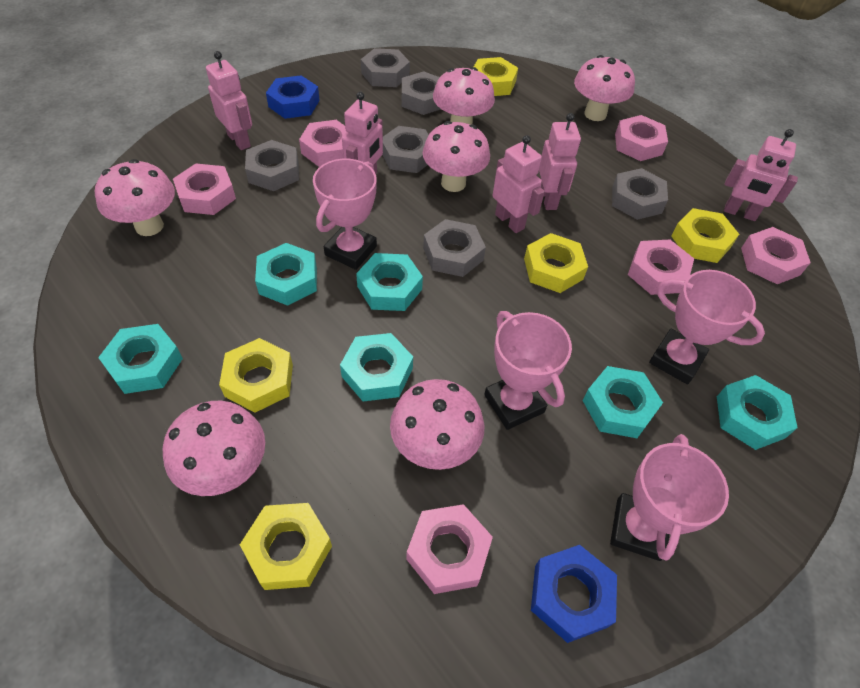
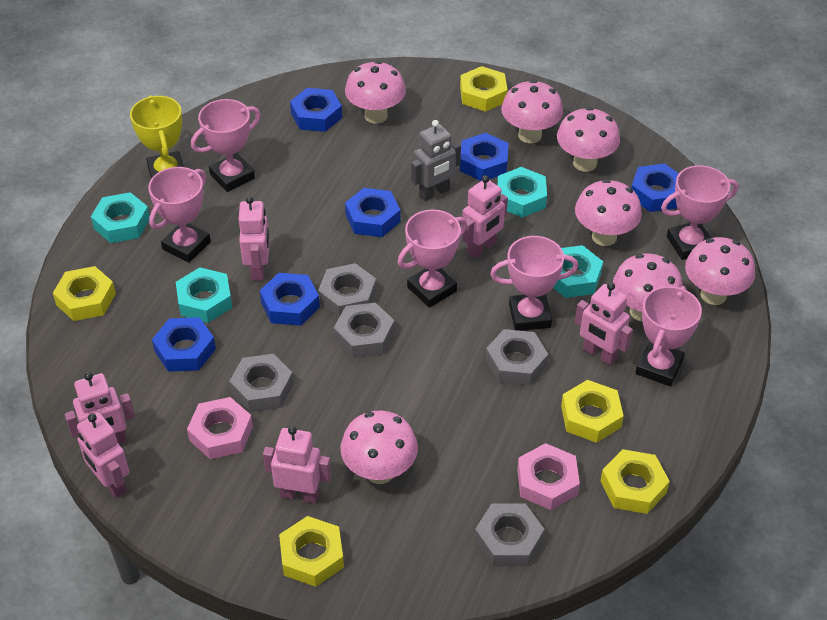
blue nut: [266,75,320,119] [531,545,617,643] = 2 -> [152,317,216,372] [260,273,320,326] [290,88,342,132] [345,188,401,237] [460,133,509,181] [631,163,679,212] = 6
grey nut: [245,140,299,191] [361,48,410,87] [382,126,429,173] [402,71,441,115] [423,219,486,277] [612,168,668,220] = 6 -> [229,353,294,412] [318,263,376,317] [334,303,395,358] [475,503,544,566] [486,329,548,386] = 5
grey robot: none = 0 -> [411,120,461,201] = 1
pink mushroom: [95,159,175,236] [163,401,265,496] [390,379,484,470] [423,121,490,192] [433,67,495,125] [574,55,635,121] = 6 -> [341,411,418,484] [345,61,406,124] [501,80,563,143] [557,107,620,172] [575,179,642,246] [613,253,683,322] [685,237,755,305] = 7
pink nut: [173,163,236,215] [299,120,347,167] [406,504,493,594] [615,115,668,161] [628,240,694,295] [741,227,811,284] = 6 -> [187,397,253,459] [517,443,580,510] = 2
pink robot: [206,51,252,150] [342,92,383,174] [492,135,545,233] [539,113,581,210] [724,129,798,221] = 5 -> [65,372,135,444] [77,413,129,498] [239,196,270,281] [263,426,331,503] [462,175,508,258] [575,282,633,366] = 6
pink trophy: [313,159,377,270] [484,311,572,430] [610,434,729,561] [649,270,765,384] = 4 -> [148,167,211,263] [191,99,261,192] [398,210,467,308] [490,236,578,331] [635,286,702,386] [661,165,738,260] = 6
turquoise nut: [98,324,183,394] [255,243,317,306] [340,333,413,401] [356,253,423,311] [582,366,663,438] [717,375,798,450] = 6 -> [91,192,150,243] [176,267,232,323] [497,167,547,218] [553,245,603,298] = 4
yellow trophy: none = 0 -> [130,96,184,179] = 1

